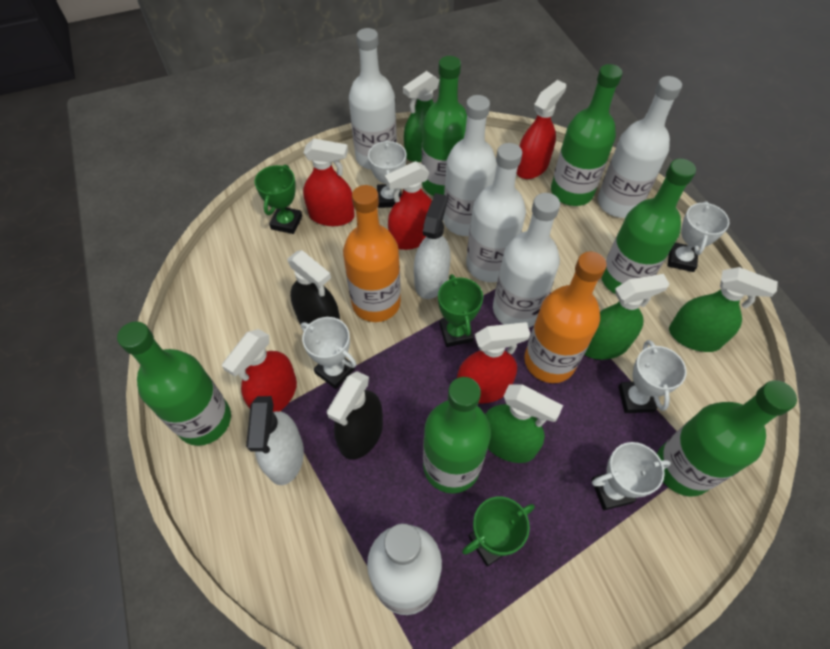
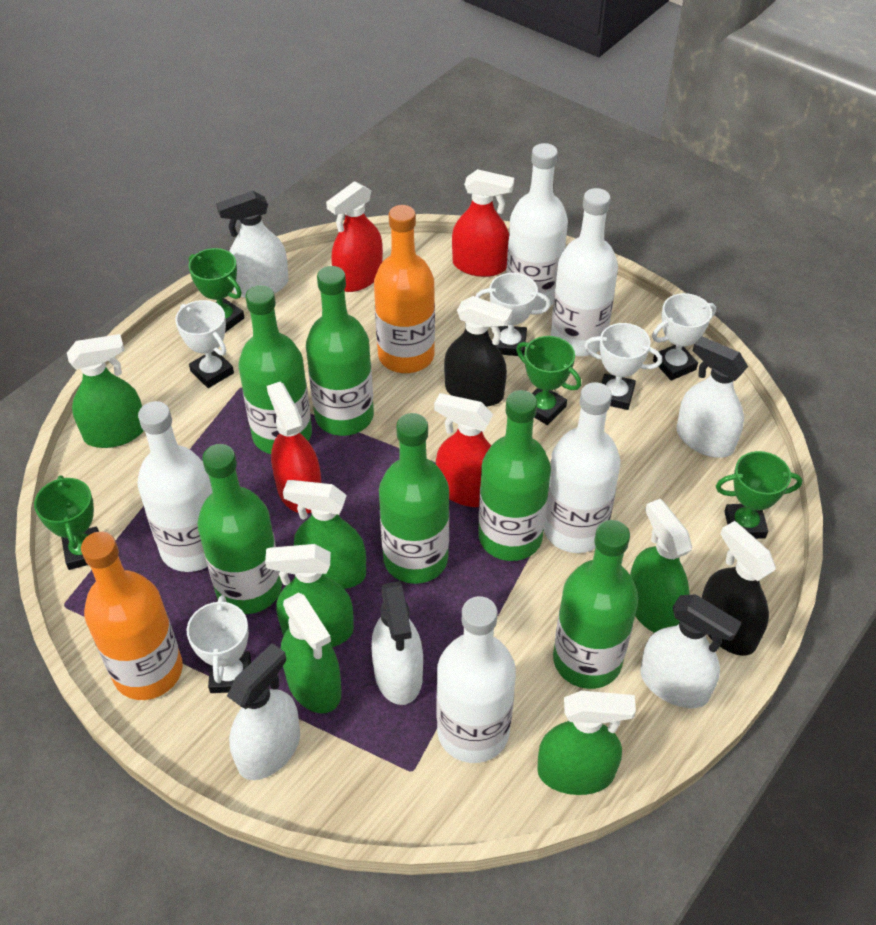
green spray bottle: [403,71,439,162] [485,384,563,463] [585,274,669,360] [669,267,778,352] = 4 -> [67,334,144,448] [265,544,354,647] [281,592,342,713] [283,480,366,589] [537,691,636,795] [630,499,692,633] = 6
green trophy: [254,164,302,234] [438,274,483,347] [462,497,534,567] = 3 -> [34,475,99,570] [189,248,245,332] [516,336,581,425] [716,451,802,539] = 4
red spray bottle: [222,329,297,412] [303,139,355,226] [385,161,432,250] [457,322,530,404] [516,80,566,179] = 5 -> [267,382,321,514] [326,181,383,292] [434,393,493,507] [452,169,514,277] = 4
white bottle: [349,28,397,170] [367,523,442,615] [443,95,497,236] [466,143,526,282] [493,193,560,328] [598,76,682,218] = 6 -> [137,401,212,572] [437,596,516,763] [506,143,568,310] [544,382,621,553] [551,188,618,356] = 5
white spray bottle: [246,396,304,485] [414,193,450,299] = 2 -> [216,191,289,298] [227,643,300,780] [371,581,423,705] [641,594,742,708] [677,336,748,458] = 5

